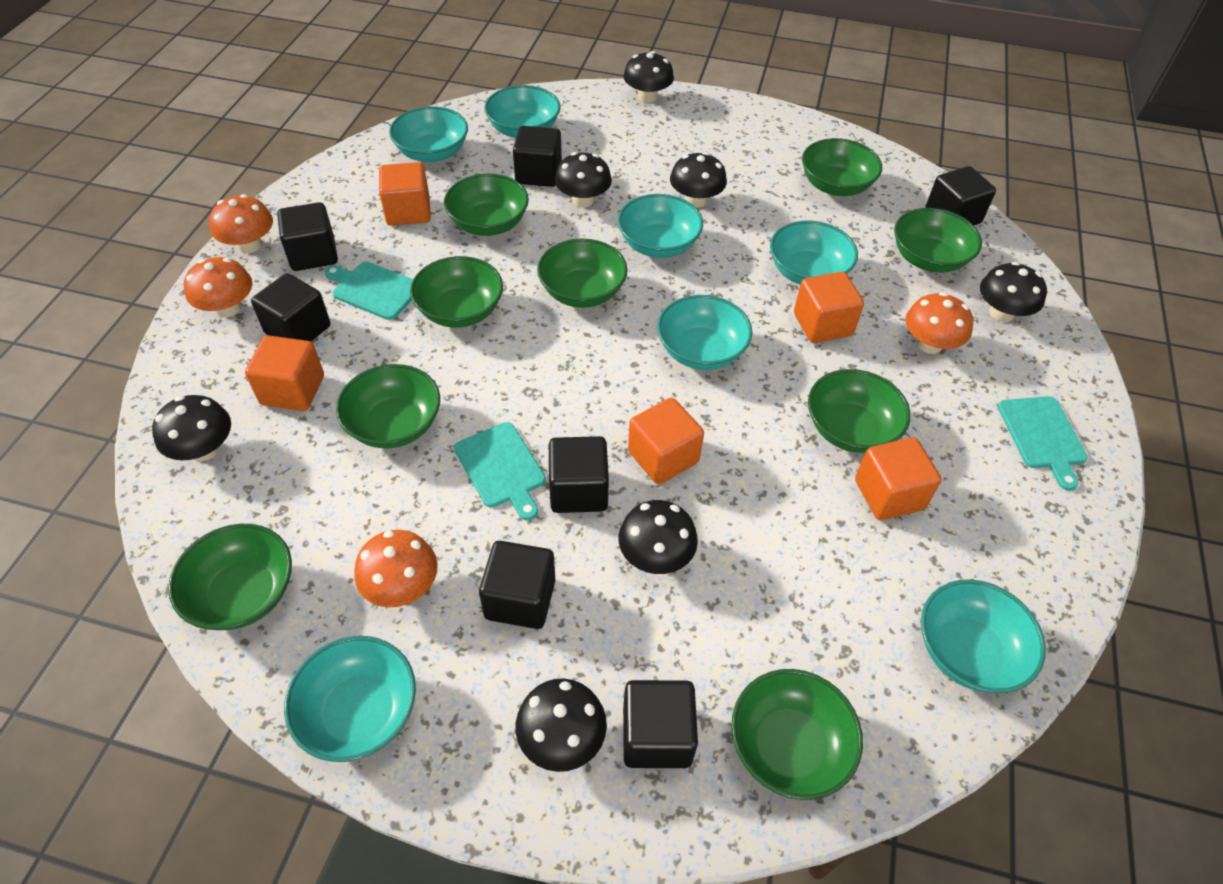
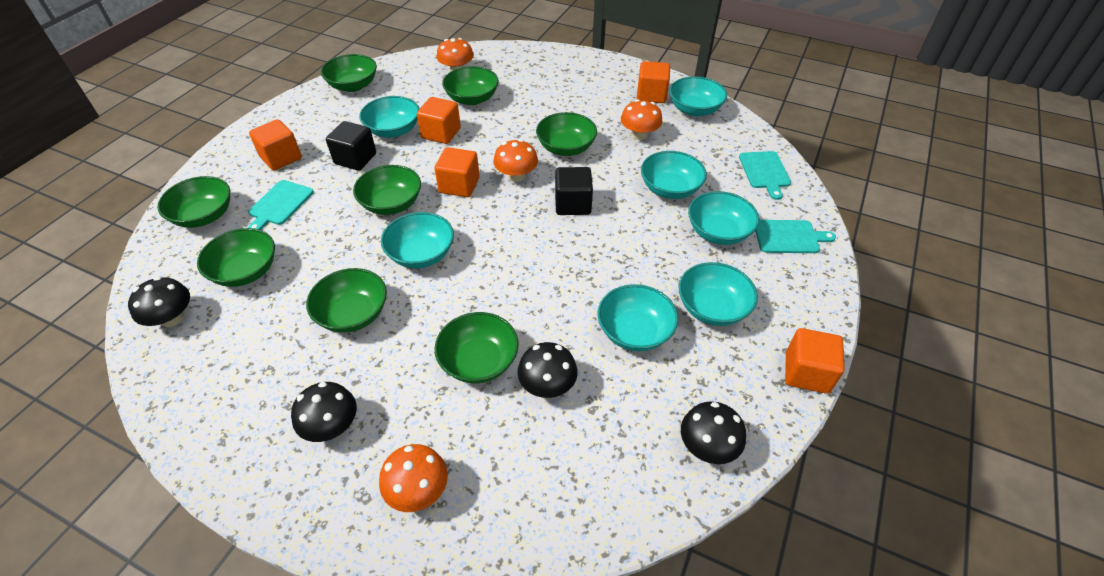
black cube: [251,273,330,342] [277,202,338,271] [479,541,555,629] [513,126,562,187] [549,436,609,513] [623,680,698,768] [925,166,996,225] = 7 -> [326,121,376,171] [555,167,593,215] = 2
black mushroom: [152,395,231,461] [516,678,607,772] [555,152,612,207] [618,500,698,574] [623,51,674,103] [670,152,727,208] [980,262,1047,322] = 7 -> [128,277,190,327] [291,382,357,442] [517,342,577,398] [681,401,746,464] = 4
green bowl: [168,524,292,630] [336,364,440,449] [410,256,503,328] [444,174,529,236] [537,238,628,308] [731,669,863,800] [802,138,882,196] [808,369,911,453] [894,208,982,273] = 9 -> [157,176,230,228] [197,228,275,287] [306,268,387,333] [321,54,377,92] [353,165,421,215] [434,312,519,383] [442,66,499,105] [536,112,597,156] = 8

